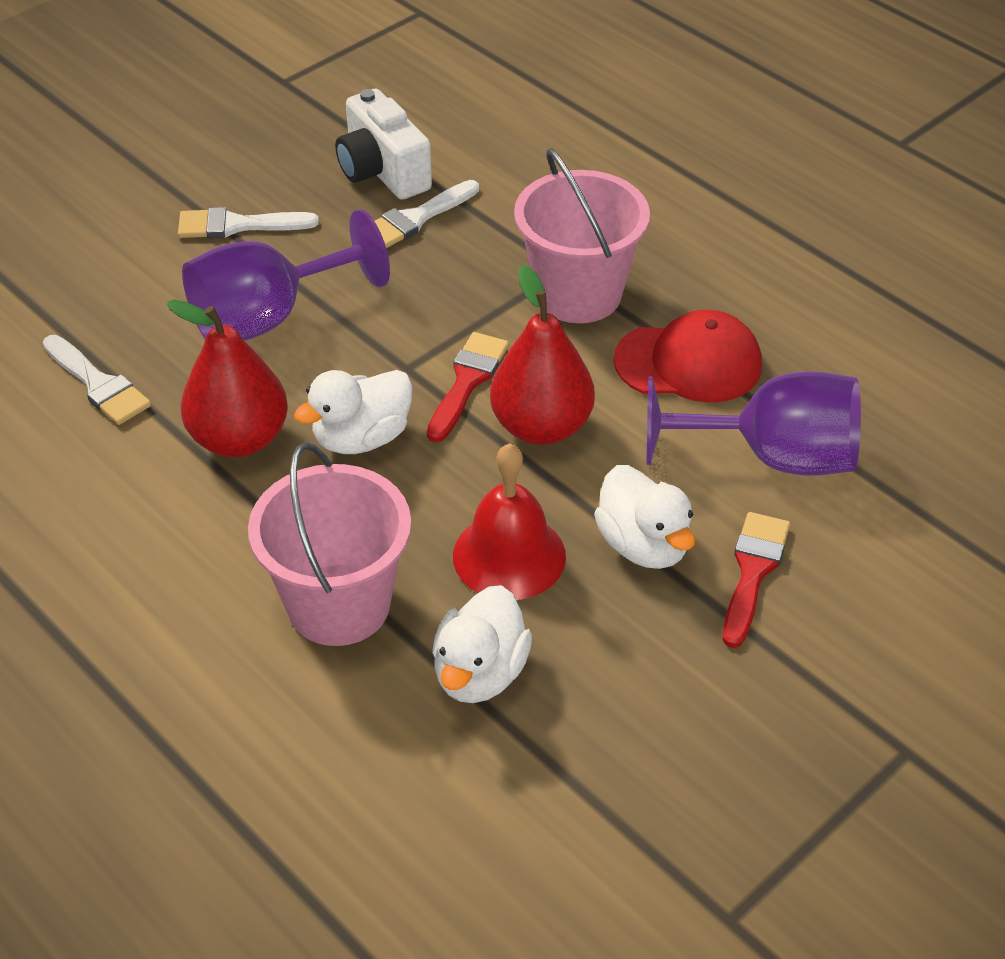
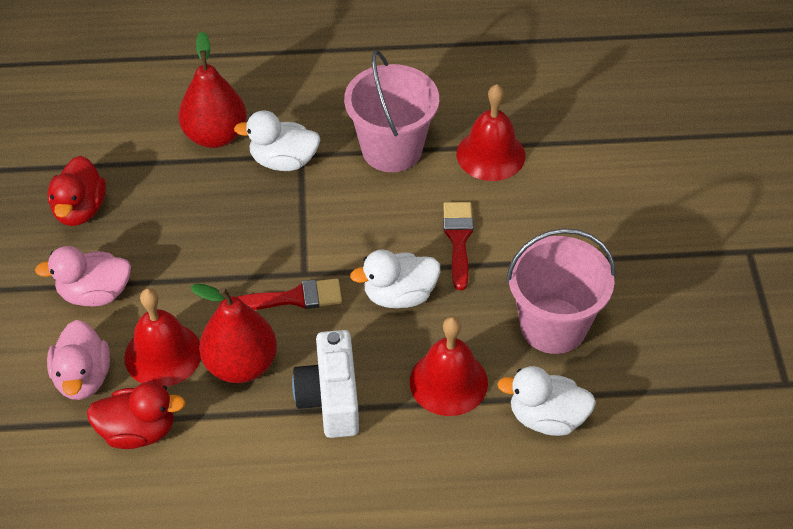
pink duck: none = 0 -> [35,246,131,307] [47,320,110,400] = 2
purple goblet: [182,209,390,341] [646,371,861,476] = 2 -> none = 0
red bell: [453,443,566,600] = 1 -> [124,288,201,387] [410,317,488,416] [457,84,525,181] = 3
red cap: [614,309,762,403] = 1 -> none = 0
red duck: none = 0 -> [47,156,106,226] [87,382,186,449] = 2
white brush: [43,335,151,425] [178,207,319,238] [374,180,479,248] = 3 -> none = 0

